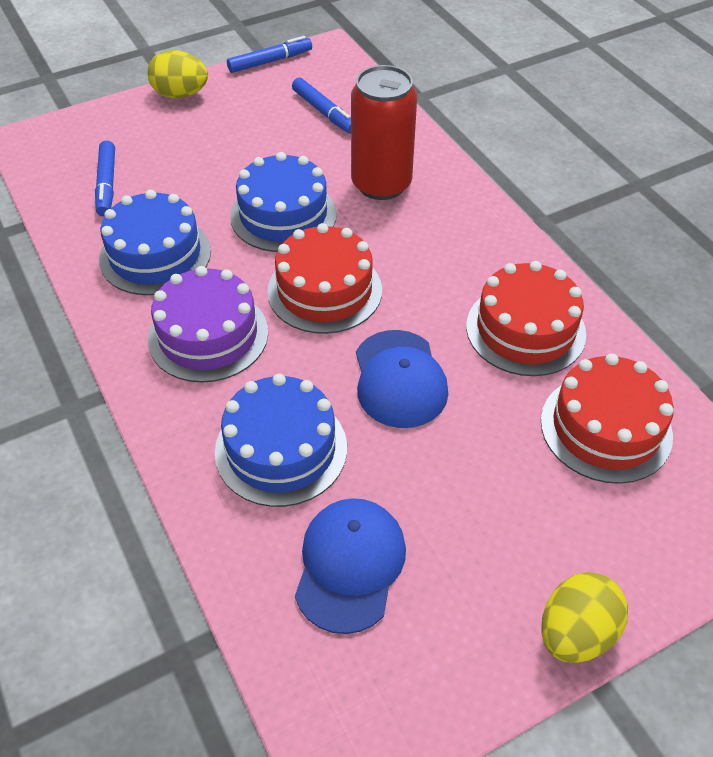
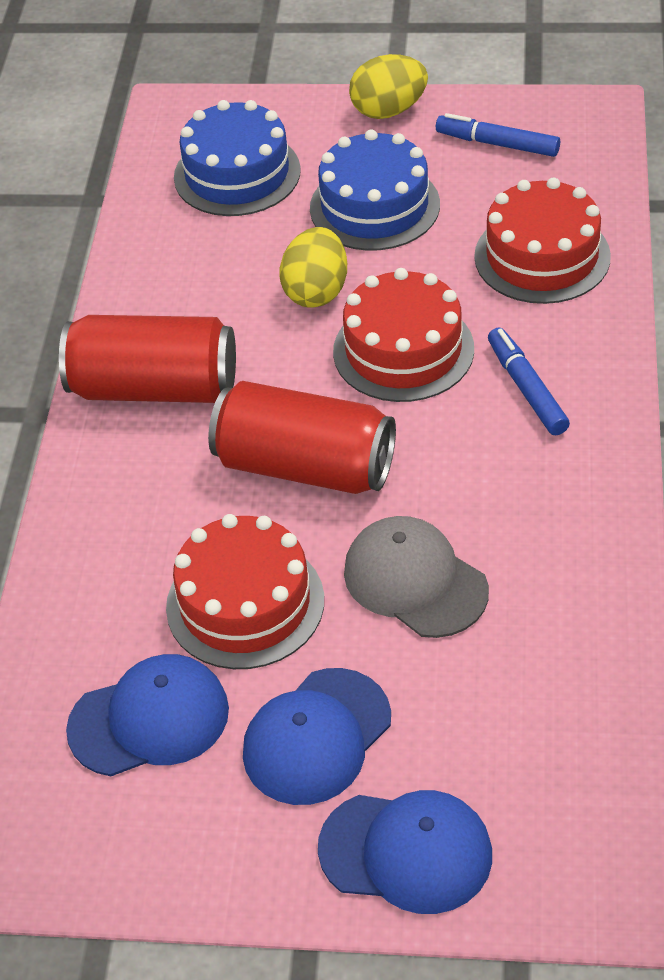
blue cake: [99,190,211,295] [215,374,347,507] [230,152,337,252] = 3 -> [174,100,301,216] [310,129,440,251] = 2
blue cap: [295,498,406,634] [356,330,448,428] = 2 -> [66,654,229,776] [243,668,391,805] [318,790,492,914] = 3
blue marker: [95,141,115,216] [227,36,312,73] [292,78,351,134] = 3 -> [436,113,560,157] [488,327,570,435] = 2
grey cap: none = 0 -> [344,516,489,638] = 1
purple cake: [148,266,268,383] = 1 -> none = 0
red can: [351,65,417,200] = 1 -> [59,315,236,403] [208,381,396,494] = 2

